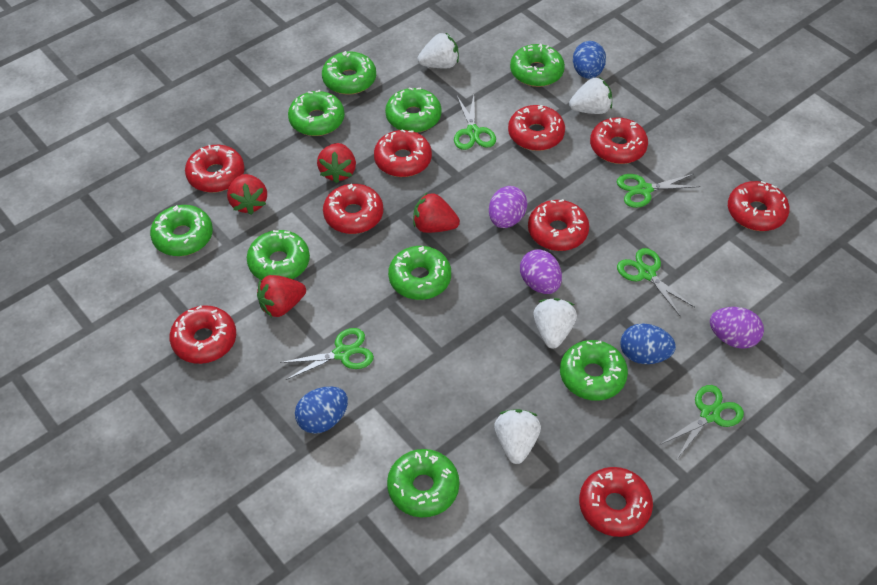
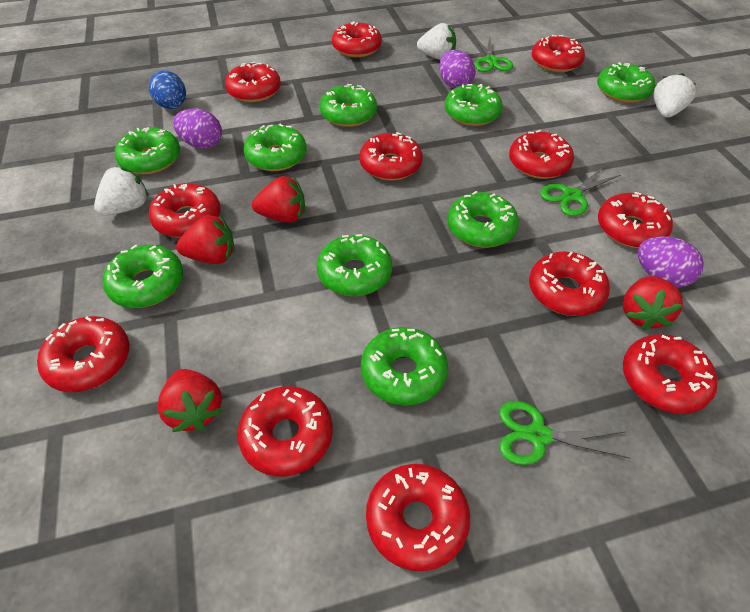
blue egg: [295,387,348,434] [573,41,606,79] [621,323,676,364] = 3 -> [149,70,186,109] = 1
green scissors: [279,328,374,380] [454,95,496,150] [617,174,701,208] [617,248,695,316] [660,385,744,459] = 5 -> [475,37,513,72] [499,401,631,465] [540,166,620,216] = 3
red donut: [169,305,236,364] [185,145,245,193] [323,183,383,234] [374,129,432,177] [508,105,565,151] [528,199,589,251] [579,467,653,537] [590,118,648,164] [728,181,790,231] = 9 -> [37,316,129,392] [149,184,221,238] [225,62,281,102] [237,386,333,477] [332,21,382,57] [359,132,423,180] [366,464,470,571] [509,130,574,179] [529,252,610,316] [532,35,585,72] [598,192,673,248] [623,334,718,414] = 12
white strawberry: [418,33,459,69] [494,409,541,464] [533,298,577,349] [569,77,612,114] = 4 -> [94,167,149,216] [417,23,456,60] [653,73,696,118] = 3

